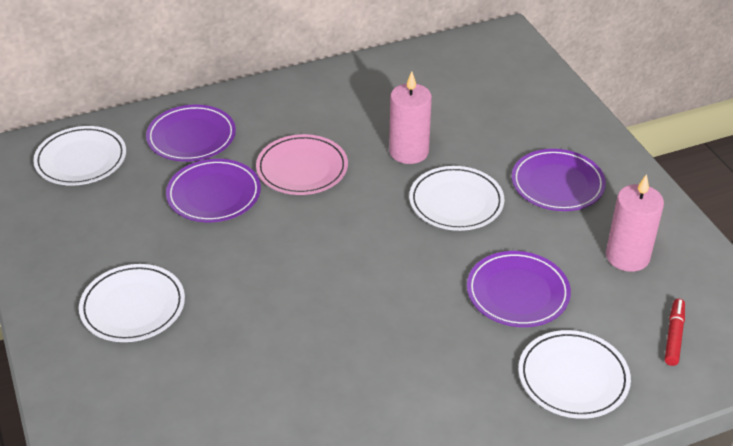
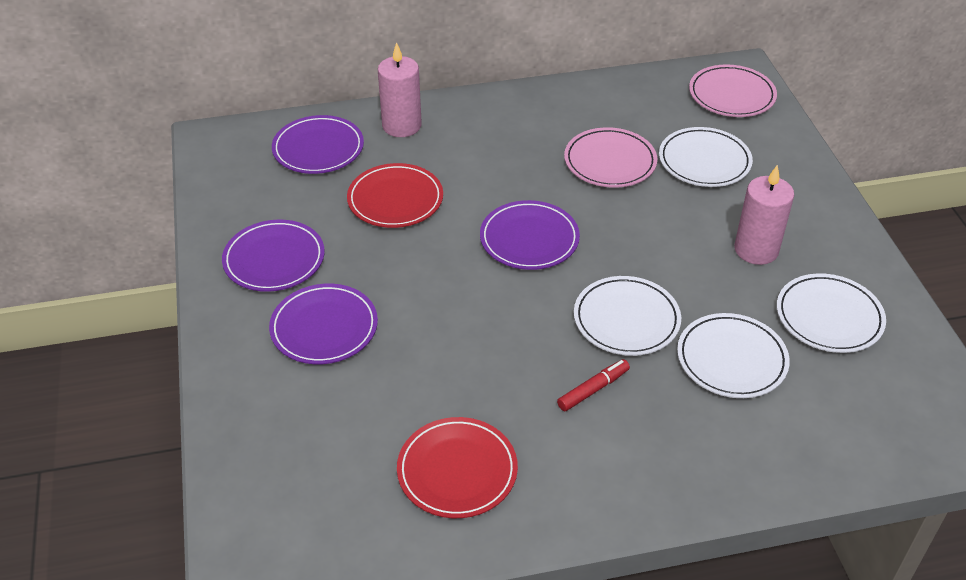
pink plate: [256,134,348,195] = 1 -> [564,127,657,188] [689,64,777,117] = 2
red plate: none = 0 -> [347,163,443,228] [397,417,518,518] = 2

